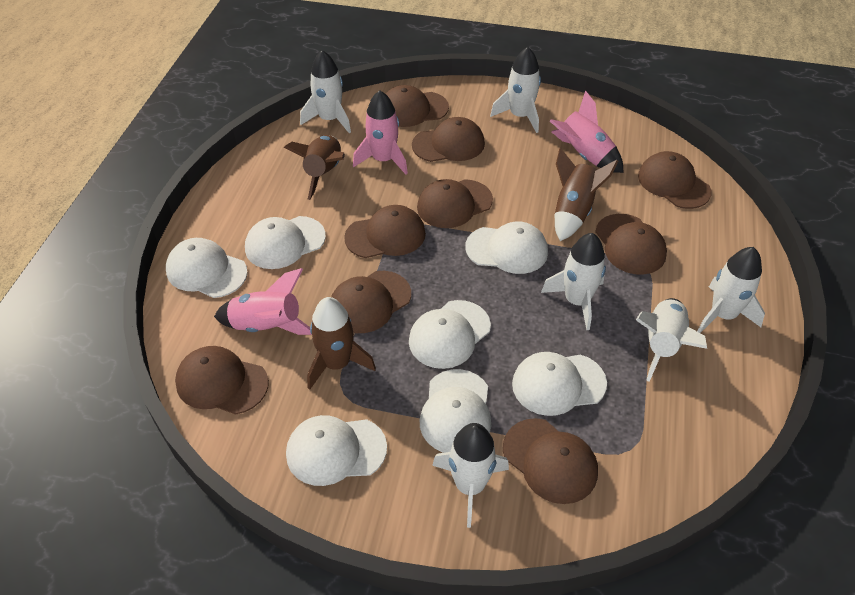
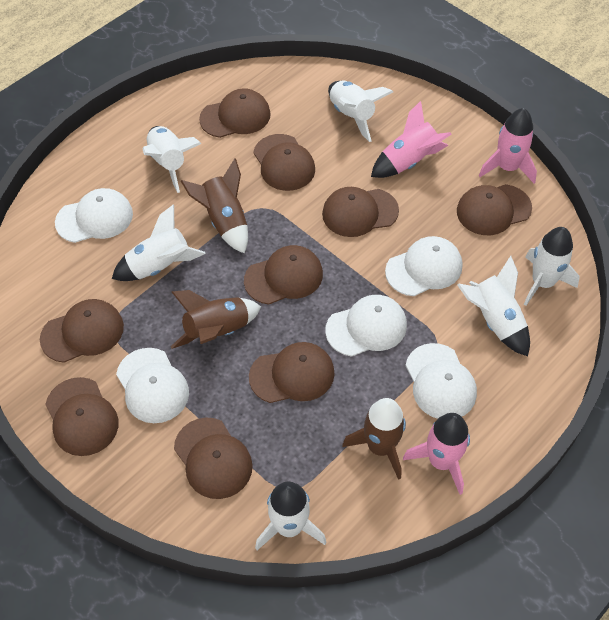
white cap: [166,238,248,298] [245,216,326,269] [286,415,387,486] [409,300,491,369] [420,369,491,453] [465,221,548,274] [512,352,607,416] = 7 -> [55,188,133,243] [116,348,189,423] [325,295,407,357] [385,236,462,296] [405,343,477,419] = 5

